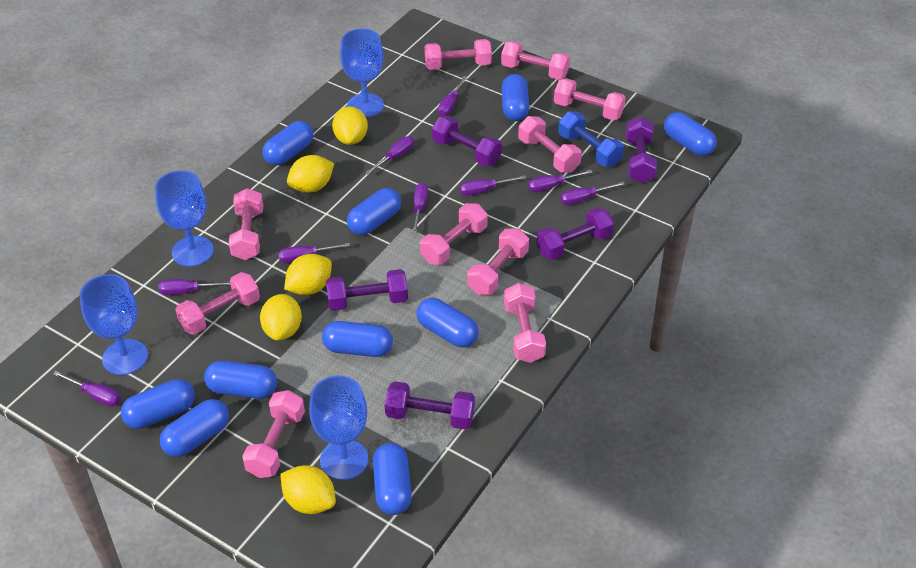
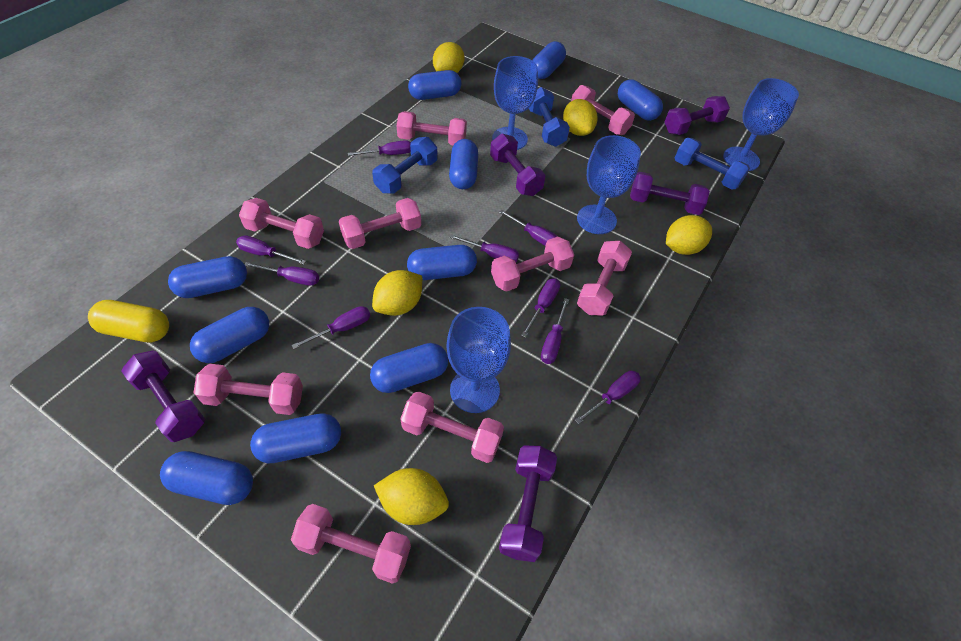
blue dumbbell: [558,111,624,167] = 1 -> [372,137,437,194] [529,87,570,147] [675,138,750,189] = 3
pink dumbbell: [175,272,260,335] [229,188,263,260] [242,390,305,478] [420,203,488,265] [424,39,492,70] [467,228,529,295] [501,41,570,80] [504,283,546,363] [518,116,582,173] [554,78,626,120] = 10 -> [193,364,303,415] [239,198,324,249] [291,504,411,584] [339,198,421,249] [397,111,467,145] [400,391,504,463] [491,236,574,291] [571,85,635,135] [577,241,632,316] = 9
yellow capsule: none = 0 -> [88,300,169,343] = 1

